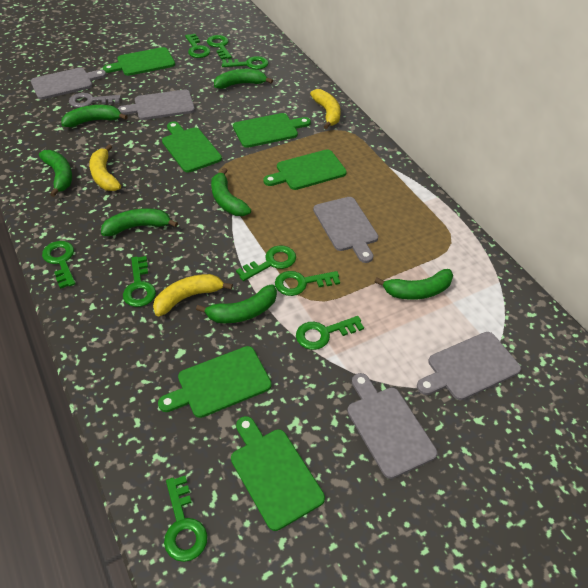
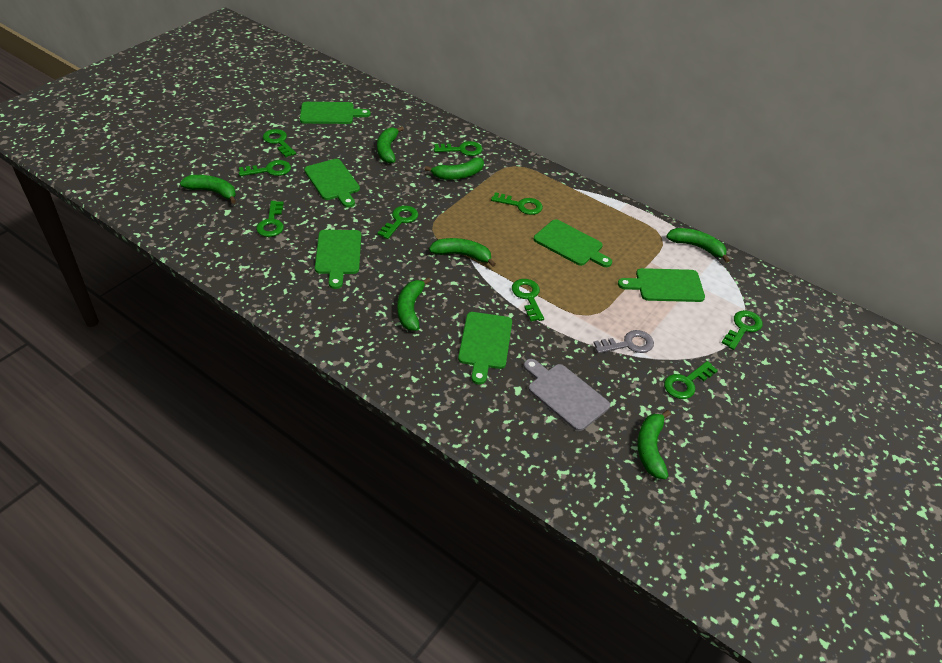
grey cutting board: [31,67,106,100] [118,89,195,120] [313,197,378,263] [347,373,437,479] [417,332,521,400] = 5 -> [524,359,610,431] = 1
yellow banana: [89,144,121,191] [153,274,233,316] [310,89,341,129] = 3 -> none = 0

